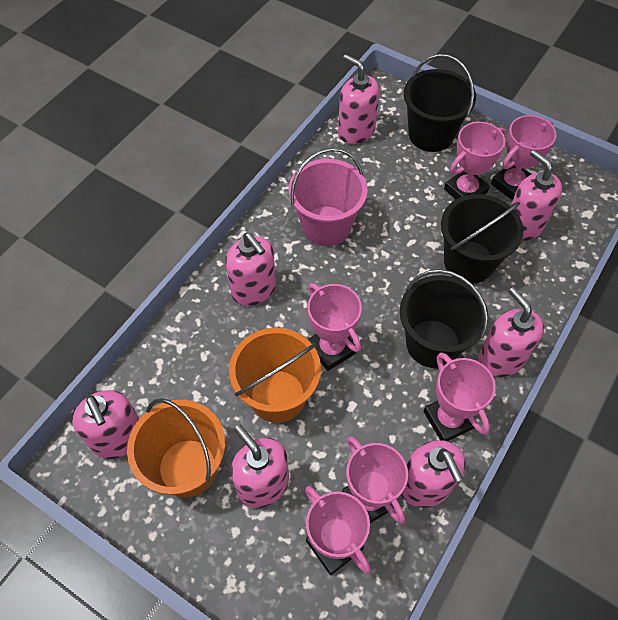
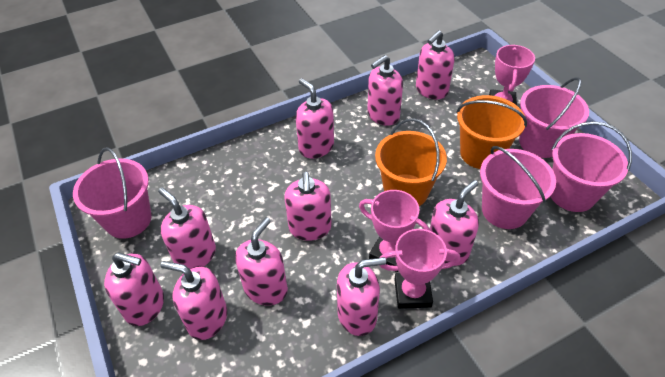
black bucket: [400,269,488,368] [404,54,476,152] [441,194,524,283] = 3 -> none = 0
pink bucket: [289,148,368,246] = 1 -> [73,147,152,239] [480,146,556,229] [519,77,589,158] [550,121,632,212] = 4
pink soap dispenser: [72,390,140,459] [225,233,276,306] [231,425,289,508] [338,54,380,144] [401,440,466,508] [478,287,544,377] [511,150,562,241] = 7 -> [104,252,164,326] [158,188,216,269] [161,261,227,340] [235,217,288,306] [284,172,332,241] [296,79,334,158] [337,257,386,336] [367,55,403,126] [416,30,455,99] [430,180,479,266] = 10
pink trophy: [305,486,371,575] [308,283,362,371] [342,436,408,524] [424,353,496,441] [444,122,505,199] [491,115,557,200] = 6 -> [359,190,430,272] [379,229,460,309] [489,44,535,105] = 3

